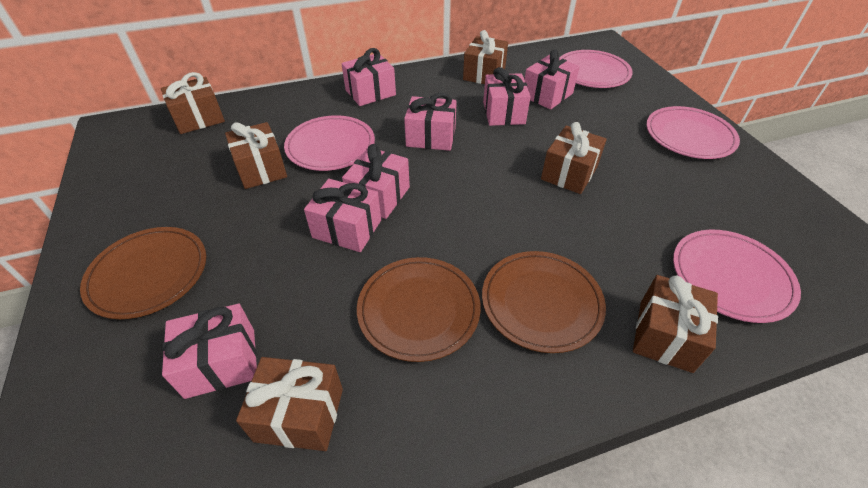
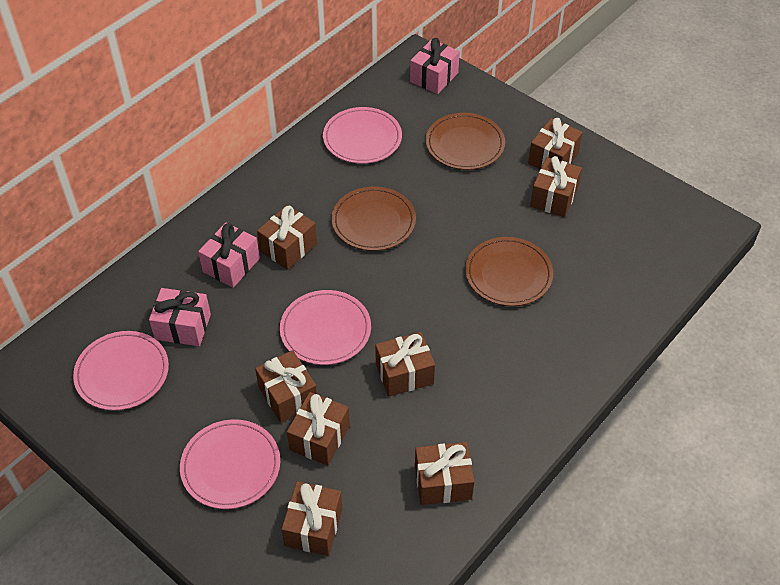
brown gift: [161,72,225,134] [225,122,287,189] [236,357,343,451] [463,30,508,84] [541,122,607,194] [633,275,718,373] = 6 -> [255,350,317,423] [257,205,317,270] [281,481,342,556] [287,392,350,466] [375,332,435,397] [415,442,475,505] [528,118,583,169] [530,156,582,217] = 8
pink gift: [162,304,257,399] [304,179,381,252] [341,48,396,106] [342,144,410,219] [404,93,457,151] [483,67,531,126] [524,49,580,109] = 7 -> [149,288,211,346] [198,223,260,288] [410,38,460,94] = 3

